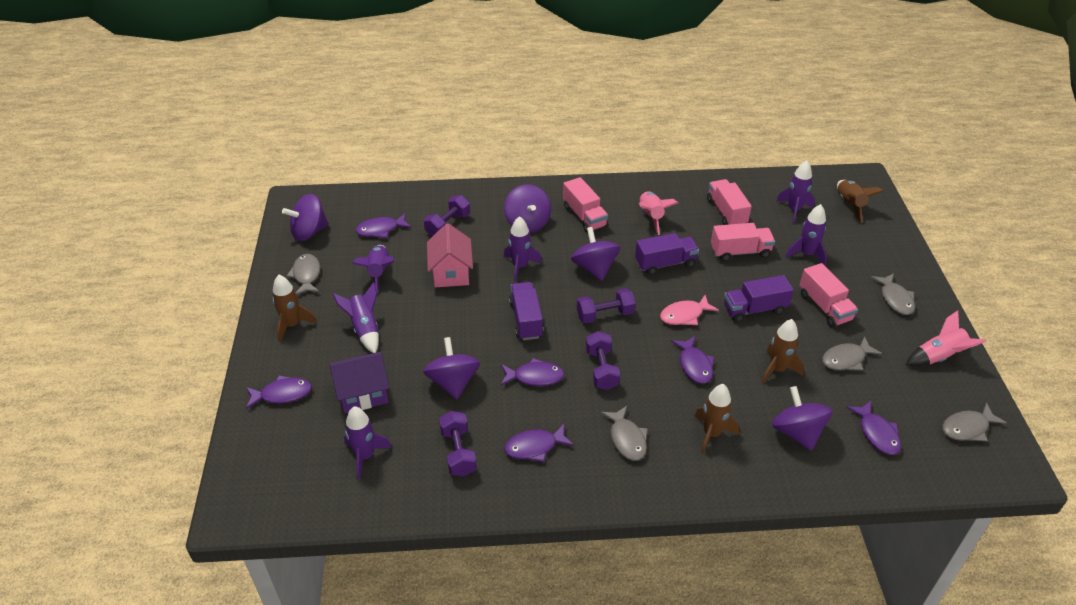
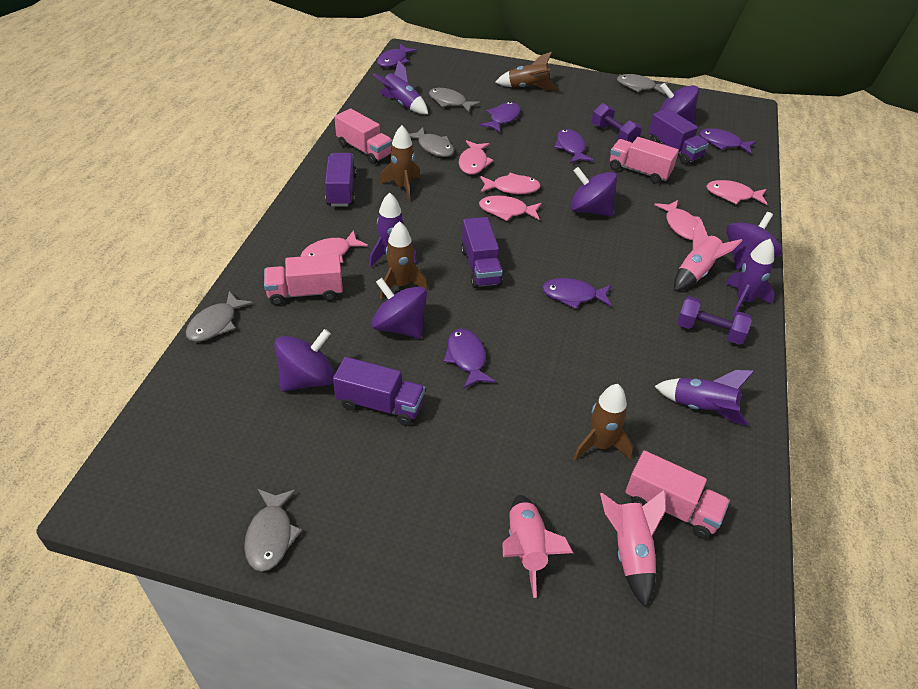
pink fish: [660,295,719,325] = 1 -> [300,230,368,263] [459,140,494,174] [479,195,542,221] [480,173,541,194] [655,200,700,240] [706,180,767,205] = 6
pink house: [427,223,473,287] = 1 -> none = 0
pink rocket: [639,191,678,235] [906,311,986,366] = 2 -> [502,495,573,598] [600,490,666,608] [674,219,742,291] = 3
purple dumbbell: [424,195,470,237] [439,411,477,476] [577,288,636,323] [586,331,620,390] = 4 -> [592,103,642,143] [677,296,752,345] = 2
purple house: [329,352,390,413] = 1 -> none = 0
purple rocket: [333,282,379,353] [344,406,392,480] [352,245,394,294] [504,216,542,282] [776,160,815,223] [785,204,827,265] = 6 -> [369,193,417,268] [373,60,428,114] [654,370,754,426] [726,239,775,317] = 4
purple truck: [509,282,543,340] [635,233,699,275] [724,275,794,322] = 3 -> [325,153,357,207] [333,357,425,426] [461,217,503,288] [649,108,709,165] = 4

